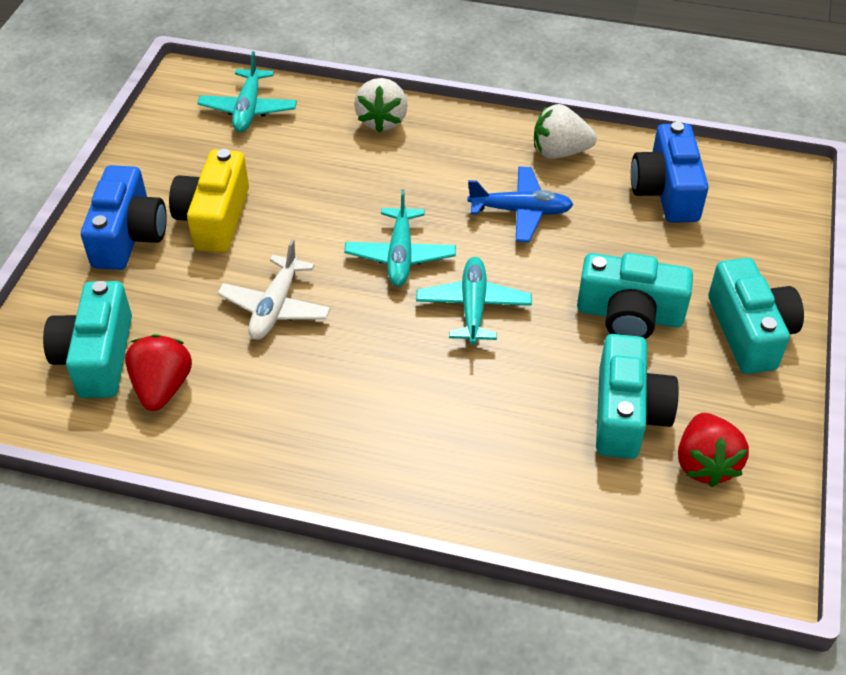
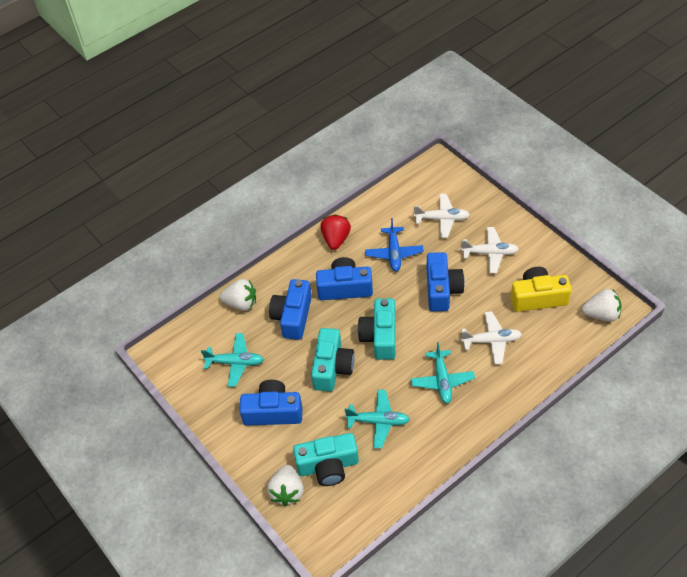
blue camera: [81,165,167,270] [631,122,709,223] = 2 -> [239,380,302,426] [269,279,312,340] [316,257,373,300] [427,252,465,311] = 4
red strawberry: [125,334,192,411] [678,413,749,487] = 2 -> [320,214,351,250] = 1
turquoise camera: [43,281,132,398] [577,253,693,339] [596,334,679,459] [708,258,804,374] = 4 -> [293,433,359,486] [311,328,354,391] [358,298,396,360] = 3
white plane: [217,240,331,340] = 1 -> [414,194,470,238] [460,311,522,365] [461,227,519,273] = 3
white strawberry: [354,78,408,133] [534,104,597,159] = 2 -> [220,279,256,311] [267,465,304,506] [582,289,622,322] = 3

